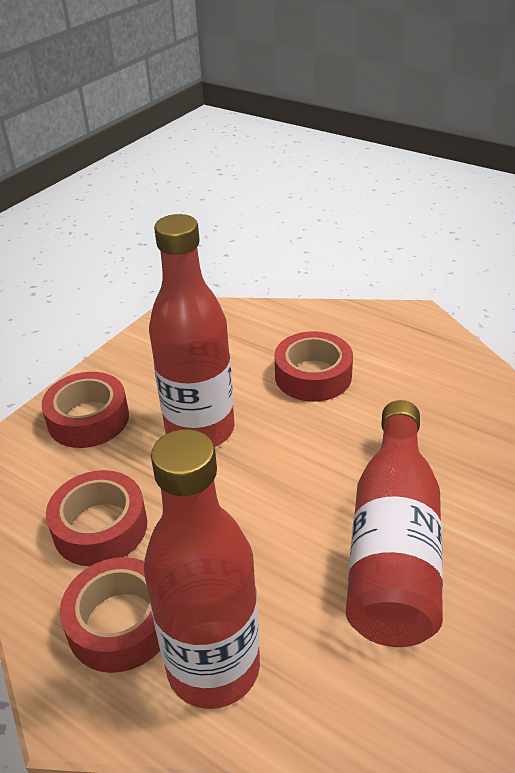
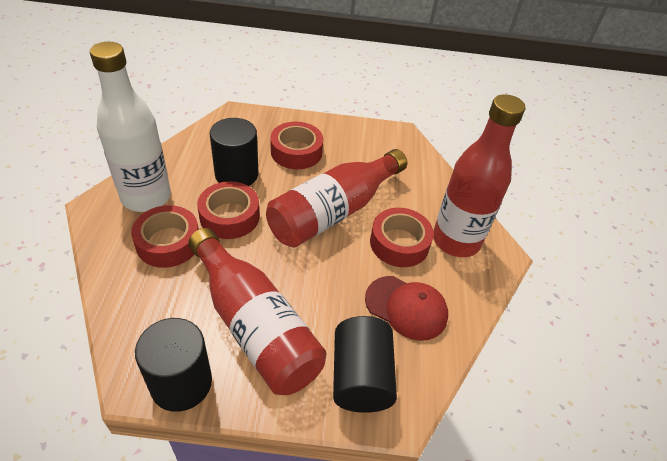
black cylinder: none = 0 -> [135,318,212,412] [210,118,258,186] [333,316,397,413] = 3
red cap: none = 0 -> [365,276,448,341] = 1
white bottle: none = 0 -> [90,42,171,212] = 1

